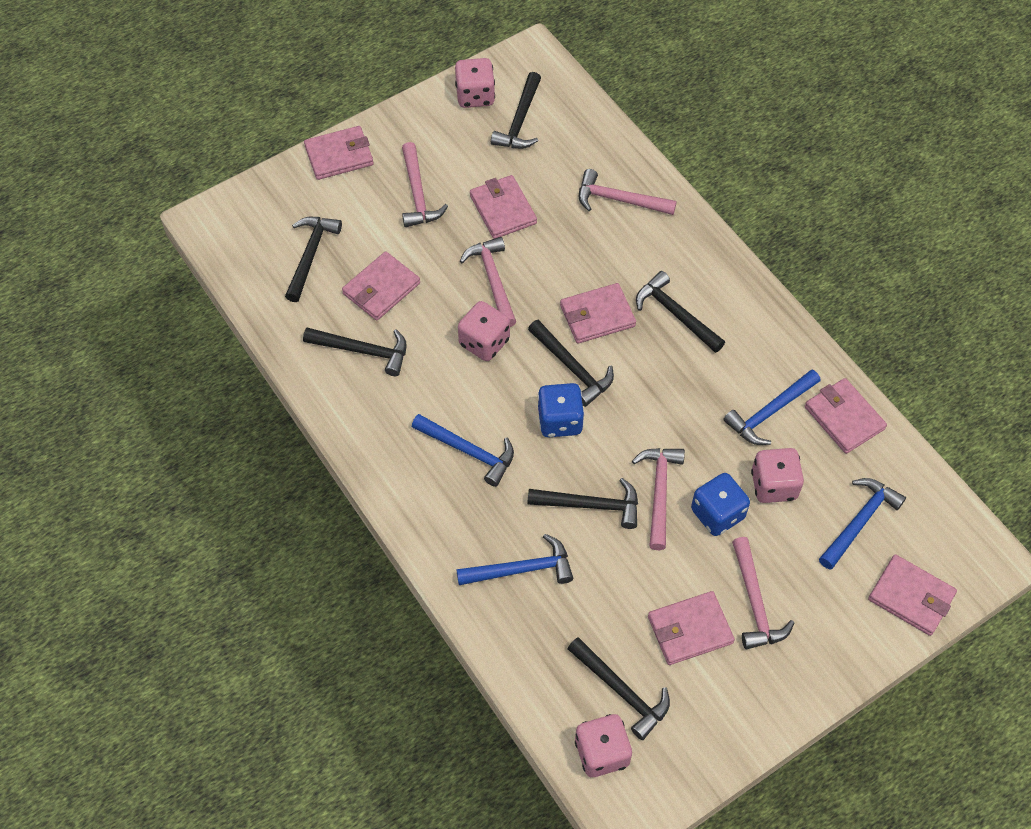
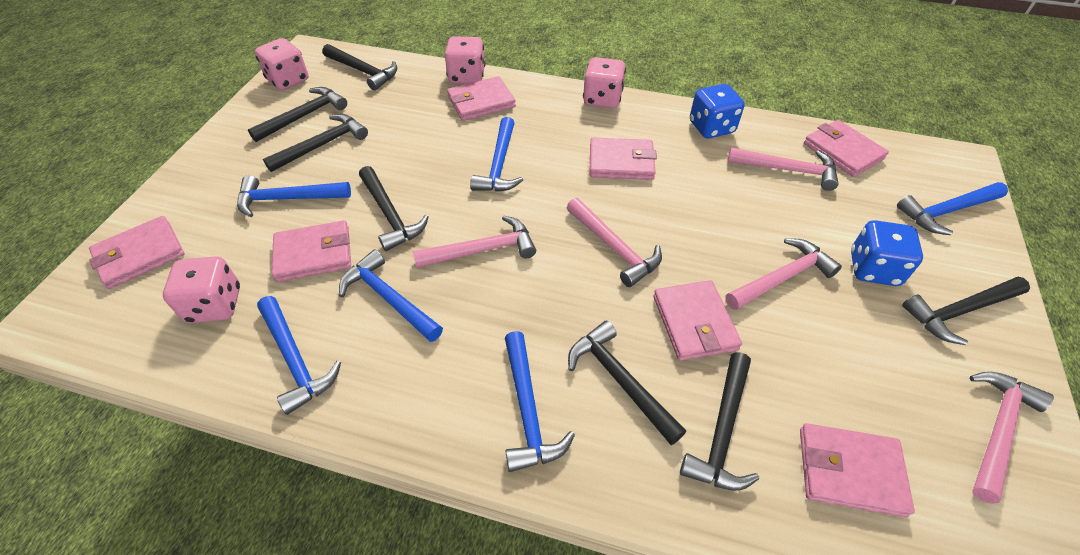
blue hammer: [412,414,514,487] [456,534,573,585] [723,369,820,445] [819,478,906,570] = 4 -> [237,175,351,217] [257,296,341,415] [339,249,443,342] [470,117,523,192] [505,331,575,472] [897,182,1008,235] = 6

